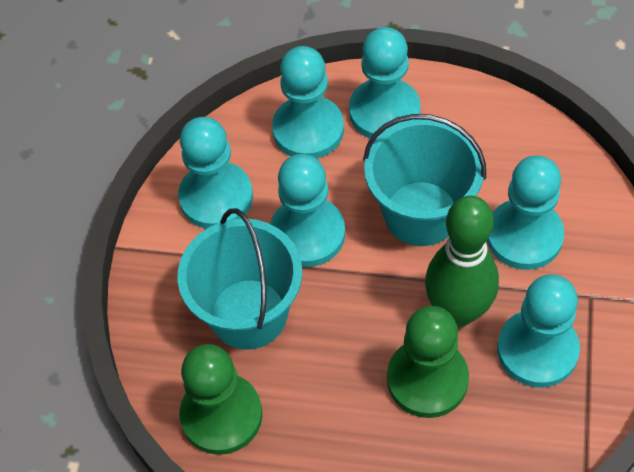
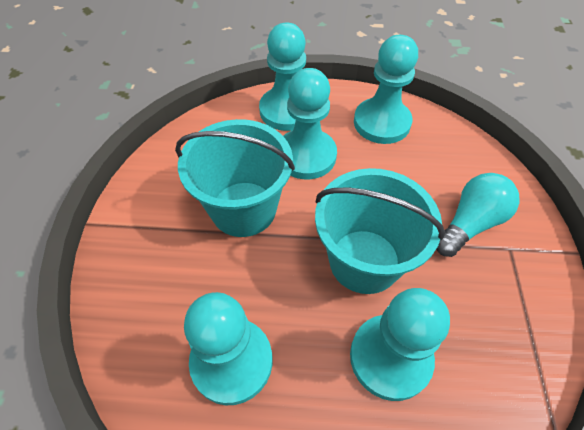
green bowling pin: [425,196,499,327] = 1 -> none = 0
green pawn: [180,344,262,455] [387,306,469,418] = 2 -> none = 0
turquoise light bulb: none = 0 -> [436,173,519,257] = 1
turquoise pawn: [178,117,253,229] [270,154,345,267] [272,46,344,159] [349,27,421,139] [487,155,564,270] [497,274,580,388] = 6 -> [184,292,273,405] [259,23,306,131] [283,68,337,179] [350,288,450,401] [354,35,418,144] = 5

